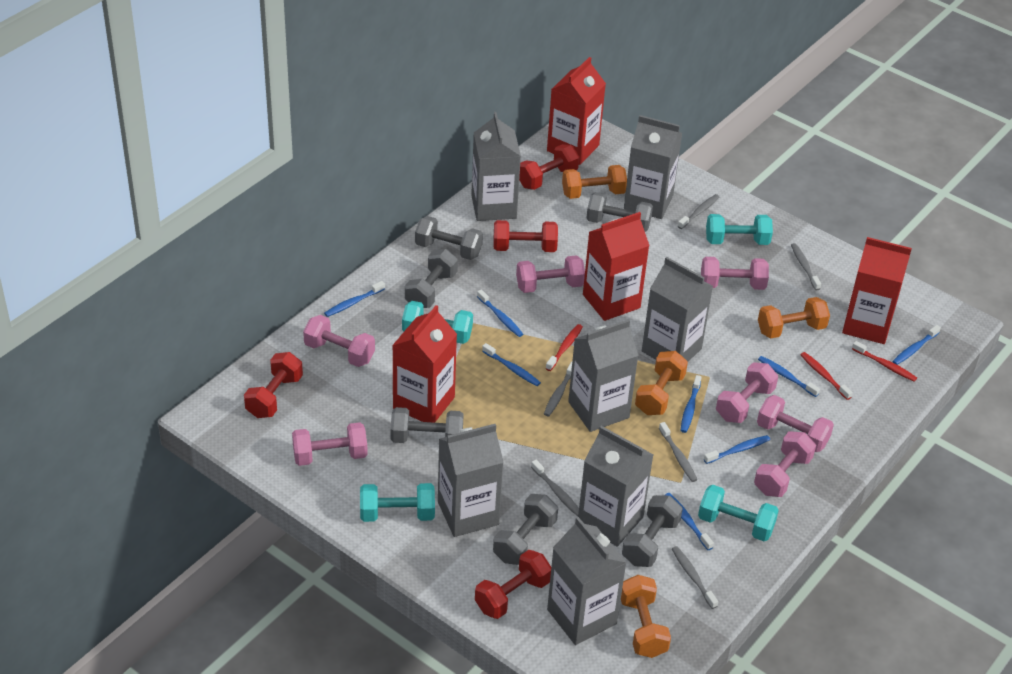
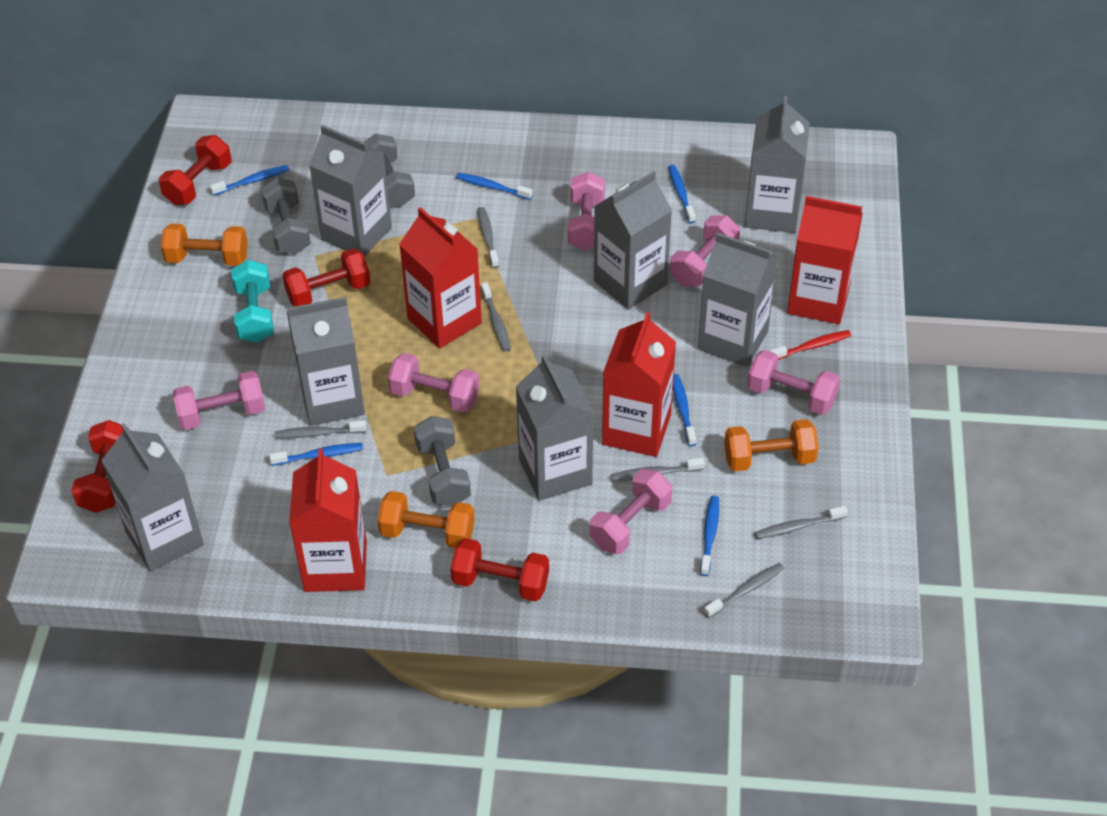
blue toothbrush: [324,281,385,317] [477,290,523,337] [482,343,541,386] [664,493,714,550] [680,375,702,433] [704,435,770,464] [758,356,820,397] [892,325,941,365] = 8 -> [210,165,289,196] [269,443,363,466] [456,173,533,200] [668,165,696,223] [673,374,696,446] [700,496,719,576] = 6
grey dumbbell: [390,407,464,443] [405,249,458,308] [415,216,483,260] [493,494,558,565] [586,192,653,232] [622,495,683,567] = 6 -> [261,178,311,254] [364,134,415,207] [414,416,471,506] = 3
orange dumbbell: [562,165,627,199] [621,575,671,658] [635,351,688,415] [758,297,830,339] = 4 -> [161,224,248,266] [377,491,475,548] [724,419,819,471] = 3
pink dumbbell: [292,422,368,466] [303,315,375,367] [516,255,585,293] [701,257,769,290] [716,362,778,423] [754,431,816,497] [757,395,834,452] = 7 -> [172,371,265,430] [388,353,480,413] [568,172,605,251] [590,469,672,554] [670,215,740,287] [747,350,840,415] = 6
red toothbrush: [545,324,583,371] [800,352,853,400] [852,341,917,382] = 3 -> [770,330,851,360] = 1
turquoise dumbbell: [360,483,435,522] [402,301,473,344] [698,485,779,541] [706,214,773,245] = 4 -> [231,260,274,343] = 1

